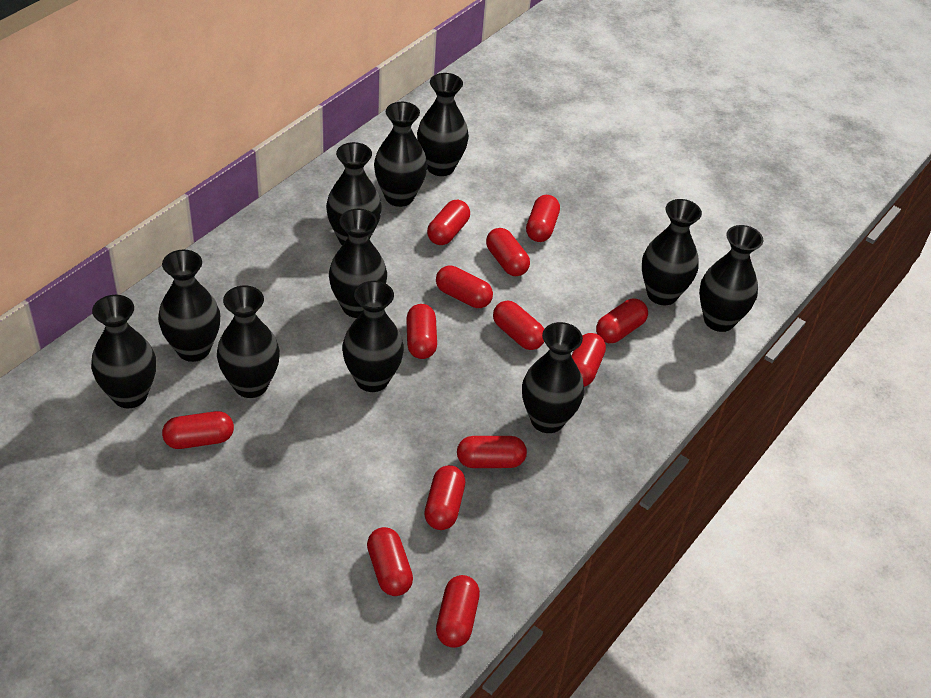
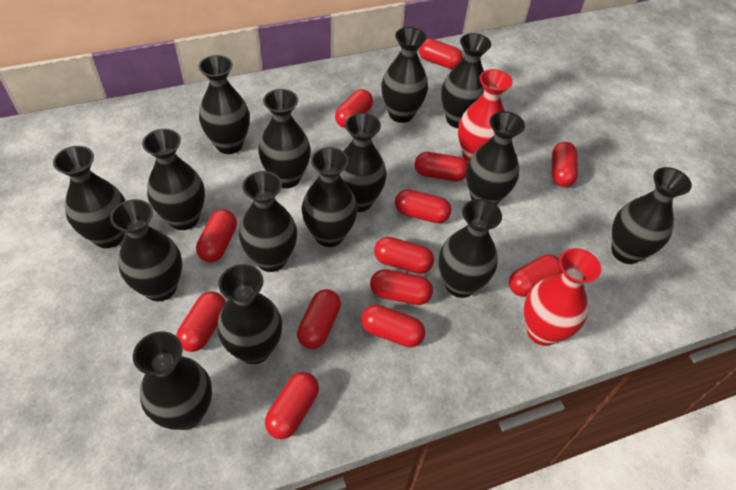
black vase: [91,295,156,408] [158,250,220,362] [217,286,280,398] [326,142,382,245] [329,209,387,318] [342,281,404,392] [374,102,427,207] [417,73,469,176] [522,322,584,433] [642,199,702,305] [699,225,763,332] = 11 -> [53,146,126,248] [110,199,182,301] [133,331,212,430] [142,129,205,230] [199,55,250,154] [217,264,282,364] [239,171,297,272] [258,89,311,188] [302,147,358,247] [339,113,387,212] [381,27,428,123] [439,199,502,298] [441,33,491,128] [466,111,525,205] [612,167,692,264] = 15
red vase: none = 0 -> [458,69,513,163] [524,248,601,346] = 2

